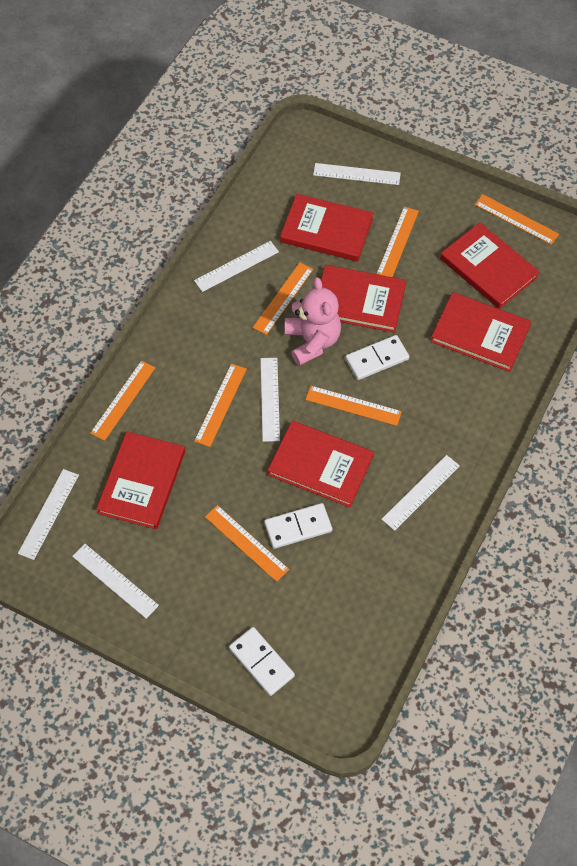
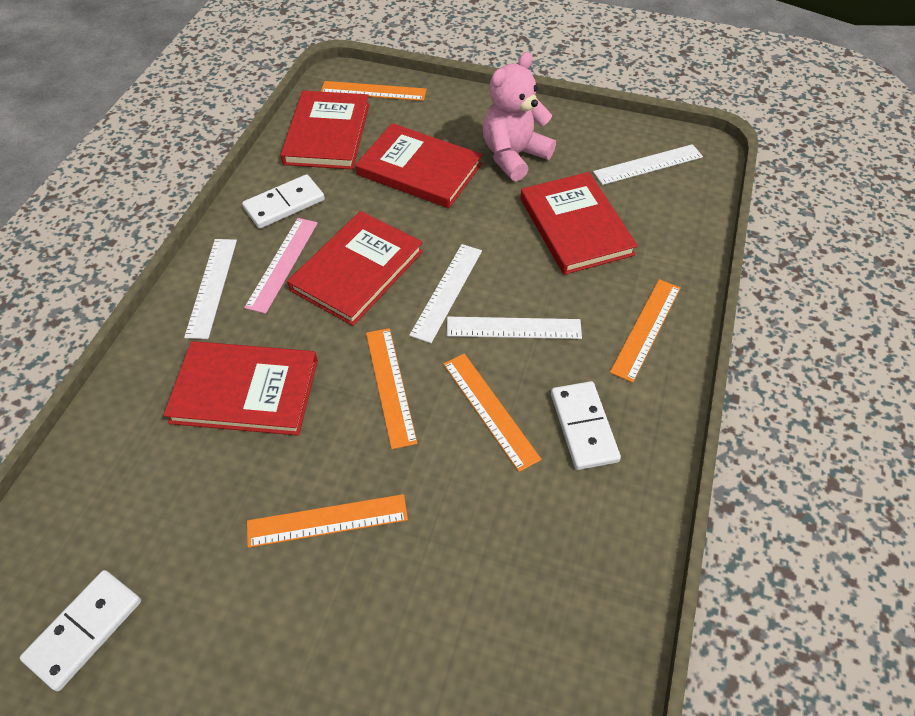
orange ruler: [90,361,155,441] [194,364,247,447] [205,505,289,582] [253,262,313,335] [306,386,402,426] [377,207,419,277] [475,194,559,245] = 7 -> [247,494,408,548] [321,81,427,101] [366,328,418,449] [443,353,541,472] [610,279,681,383] = 5
pink ruler: none = 0 -> [244,218,318,314] = 1
red book: [96,432,185,529] [267,421,374,507] [280,194,373,262] [321,265,406,333] [431,292,531,372] [440,222,540,309] = 6 -> [164,341,318,436] [281,91,369,169] [287,211,423,326] [356,123,482,208] [520,172,638,275] = 5
white ruler: [18,469,79,560] [72,544,159,619] [194,241,279,292] [261,358,280,442] [313,163,401,185] [381,455,460,531] = 6 -> [184,239,237,339] [409,244,482,343] [447,317,582,339] [593,144,703,185] = 4

